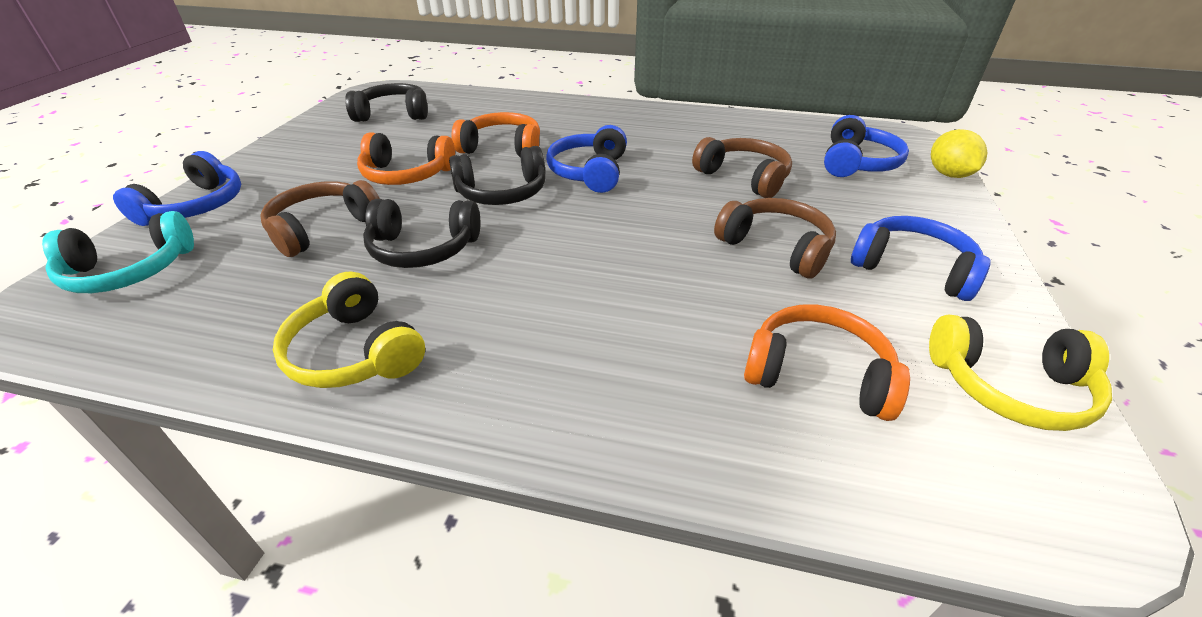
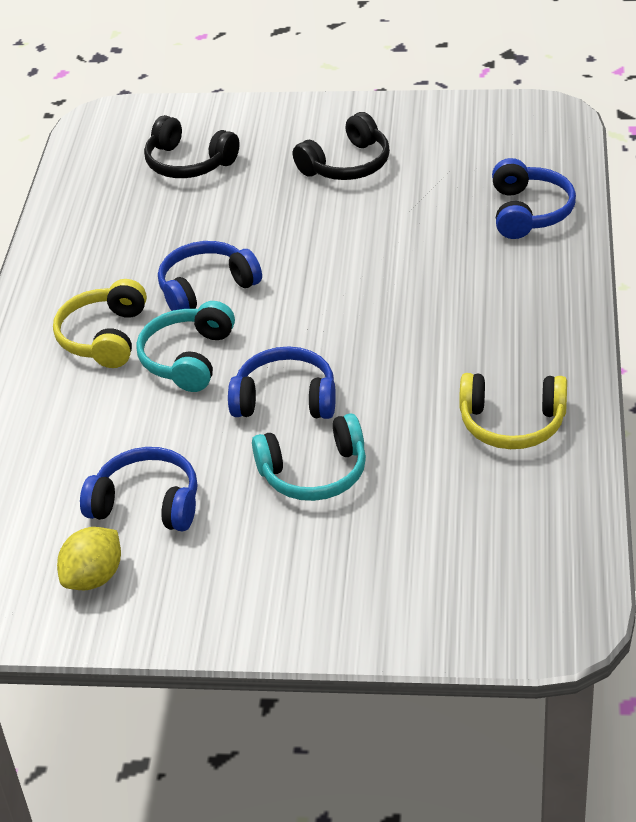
black headphones: [345,83,428,122] [363,199,480,268] [449,146,546,205] = 3 -> [144,115,239,178] [293,112,390,180] = 2
brown headphones: [260,180,380,257] [692,137,792,198] [714,198,836,279] = 3 -> none = 0
orange headphones: [357,133,455,185] [451,112,540,157] [744,304,910,421] = 3 -> none = 0
turquoise headphones: [42,211,194,293] = 1 -> [136,301,235,392] [252,413,366,501] = 2

